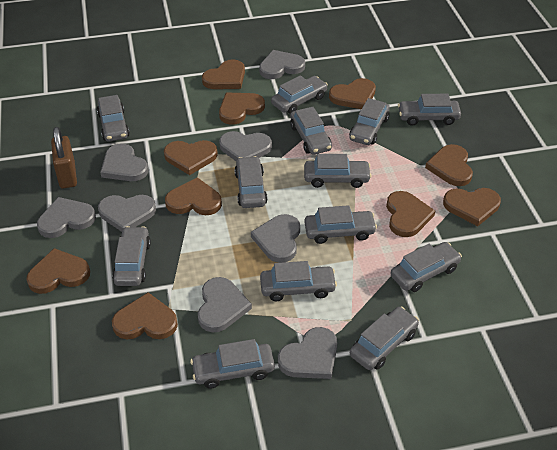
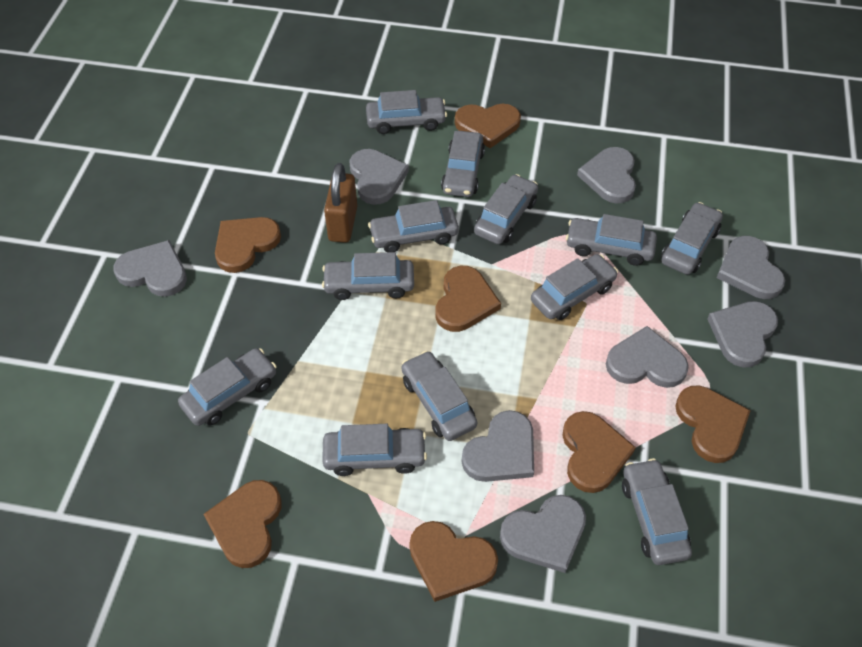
brown heart: [26,248,90,294] [112,292,178,340] [164,140,218,175] [165,177,222,215] [202,59,245,89] [219,93,265,125] [329,78,376,109] [386,191,435,237] [425,144,473,186] [443,188,501,226] = 10 -> [204,480,282,568] [215,217,281,273] [409,521,498,602] [435,266,501,332] [455,104,521,148] [562,411,636,493] [675,385,751,463] = 7
grey car: [97,95,130,142] [112,226,151,286] [190,339,275,389] [234,156,268,208] [260,261,337,301] [271,75,328,114] [290,107,332,155] [304,154,371,188] [304,205,377,244] [349,98,390,145] [350,307,419,370] [390,242,462,292] [398,94,461,126] = 13 -> [178,348,277,426] [322,252,414,300] [322,424,427,476] [366,90,447,134] [368,200,459,252] [402,351,477,441] [441,131,485,197] [474,174,538,244] [531,254,618,320] [566,214,657,266] [622,458,692,565] [661,202,723,275] = 12

